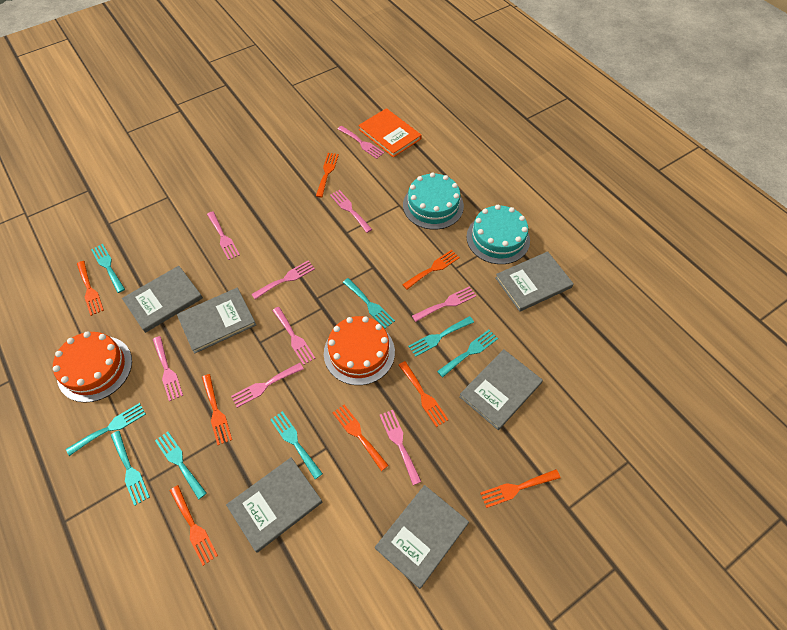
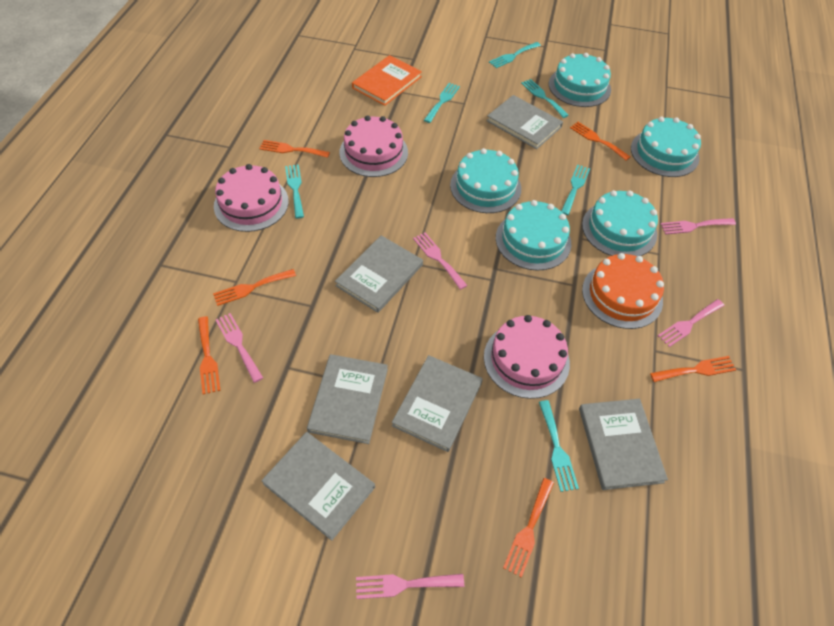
orange cake: [53,331,132,403] [324,316,395,385] = 2 -> [582,253,664,329] = 1
orange fork: [77,261,104,316] [170,485,218,566] [202,374,232,445] [316,153,339,198] [333,405,389,471] [398,361,449,427] [402,250,460,290] [480,469,560,508] = 8 -> [198,316,220,395] [213,269,296,306] [259,140,330,158] [503,478,554,578] [570,122,630,161] [650,356,736,382] = 6
pink cake: none = 0 -> [214,164,289,232] [339,115,408,177] [484,315,570,399] = 3
pink fork: [153,336,183,401] [207,211,240,260] [231,363,304,408] [251,260,315,299] [272,307,316,365] [330,190,372,233] [338,126,384,159] [379,410,422,485] [412,286,476,322] = 9 -> [216,313,263,383] [356,574,464,599] [413,232,468,290] [658,299,724,347] [661,218,736,235] = 5
turquoise cake: [403,172,464,230] [466,205,530,264] = 2 -> [450,148,521,213] [496,200,571,271] [549,53,611,107] [582,190,658,256] [631,117,701,177] = 5
turquoise fork: [66,403,146,456] [91,244,125,293] [111,431,150,506] [155,432,207,500] [270,411,323,479] [343,278,395,329] [408,316,474,357] [437,330,498,378] = 8 -> [285,164,304,219] [424,83,460,123] [489,42,541,68] [521,79,569,118] [539,400,579,492] [561,165,590,215] = 6

